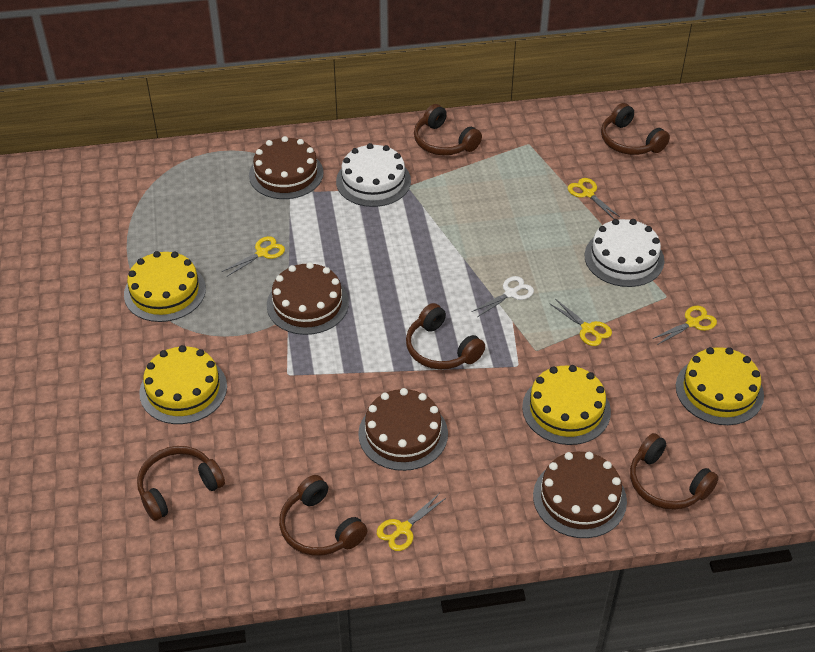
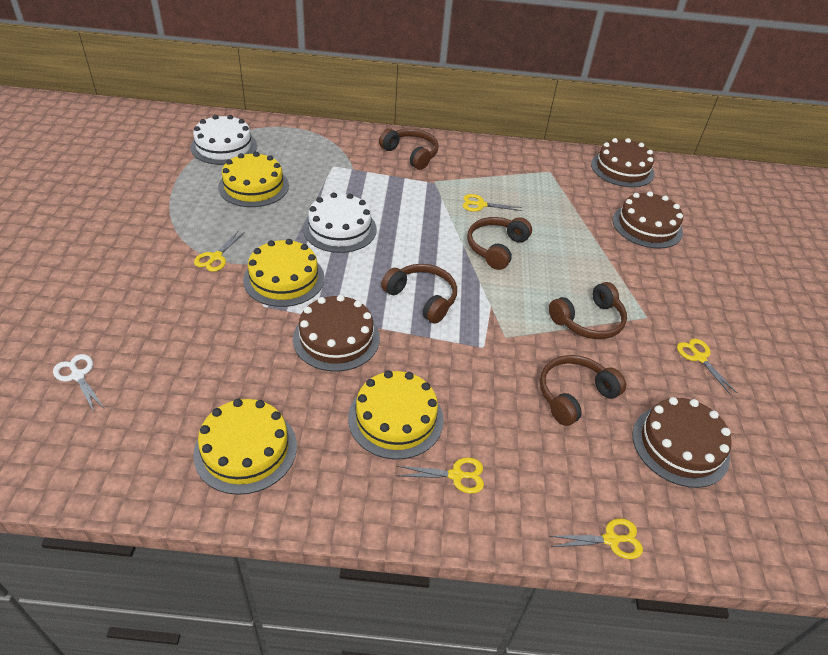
brown headphones: [137,446,225,521] [279,475,367,556] [406,303,485,370] [414,104,482,155] [601,103,670,155] [630,433,719,510] = 6 -> [379,128,439,170] [381,264,457,324] [467,217,532,270] [540,355,626,426] [549,282,627,339] = 5

